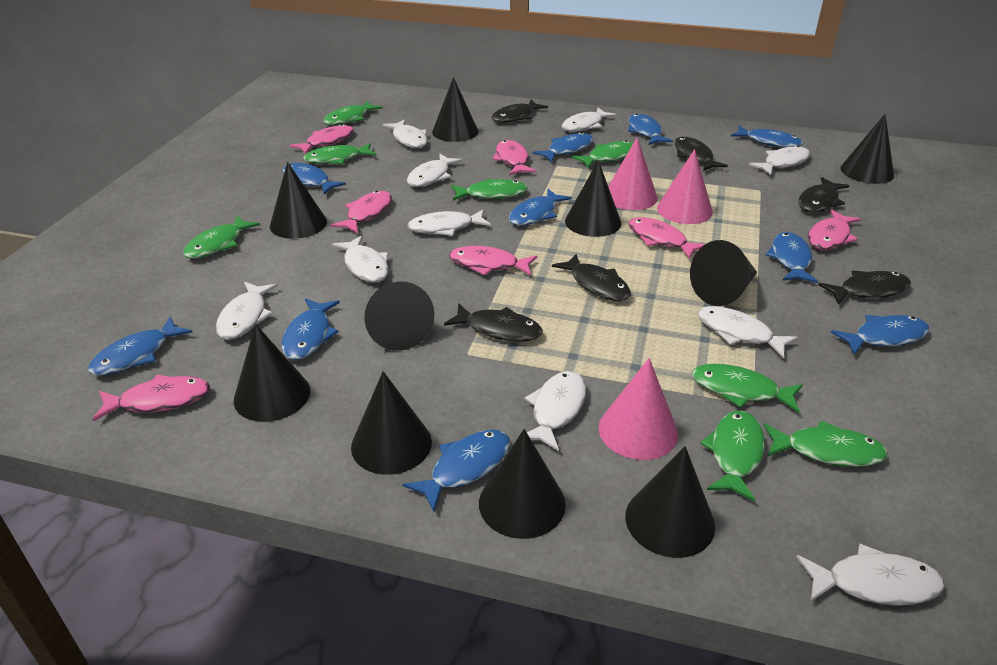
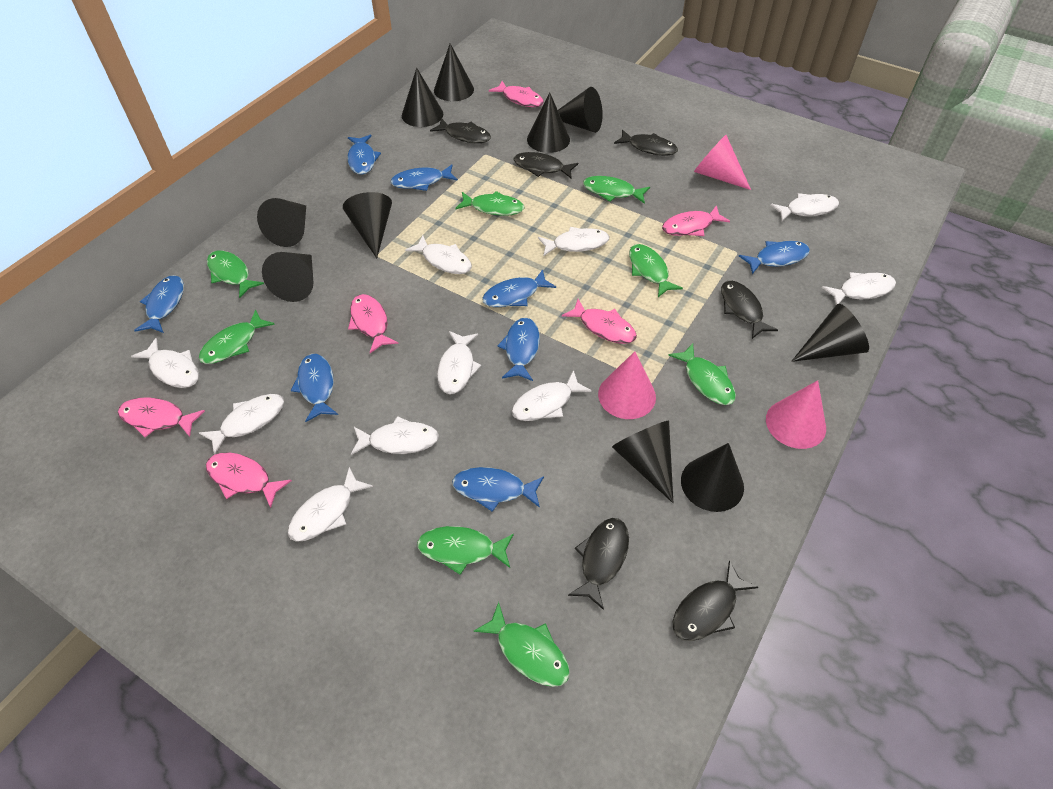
blue fish: [88,317,193,376] [281,298,340,360] [283,163,346,195] [403,430,510,512] [509,189,572,226] [533,132,593,162] [628,114,673,145] [731,126,803,148] [765,232,818,283] [831,315,930,355] = 10 -> [134,275,184,333] [291,354,338,422] [347,134,381,175] [390,165,458,191] [452,467,544,512] [482,269,556,307] [497,318,540,381] [739,241,810,274] = 8
pink fish: [93,374,210,421] [289,124,354,154] [331,191,392,234] [449,246,537,275] [492,140,536,175] [628,217,705,259] [808,209,861,250] = 7 -> [118,397,205,437] [206,452,292,508] [348,294,398,353] [489,81,544,107] [562,299,637,344] [662,205,730,236] = 6

